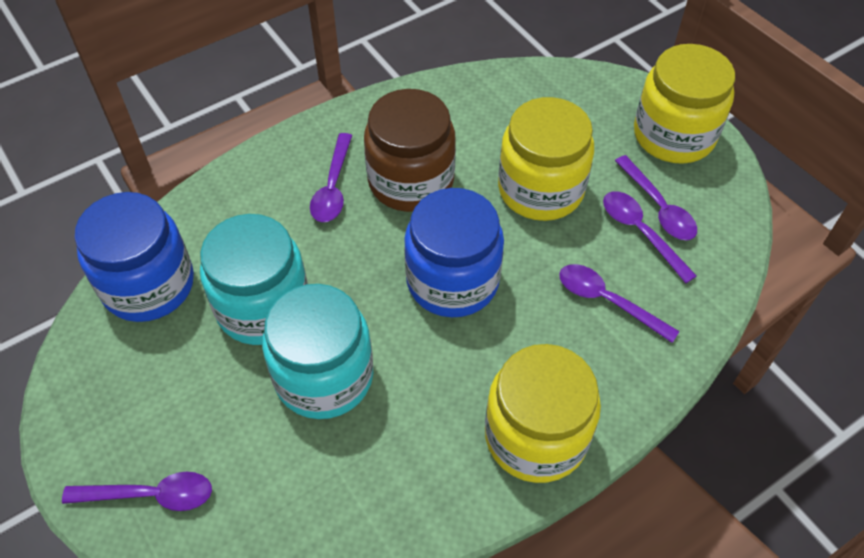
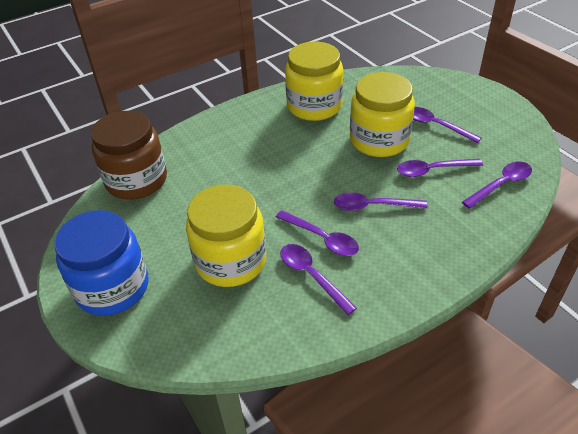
blue jar: [74,192,194,322] [404,188,504,317] = 2 -> [54,210,148,316] = 1
purple spoon: [62,472,212,511] [310,133,352,222] [559,264,680,343] [603,191,697,283] [615,155,697,240] = 5 -> [276,210,359,256] [280,244,357,315] [334,192,427,211] [397,159,483,177] [413,107,481,143] [462,162,532,209] = 6
turquoise jar: [200,214,308,345] [262,284,373,419] = 2 -> none = 0

